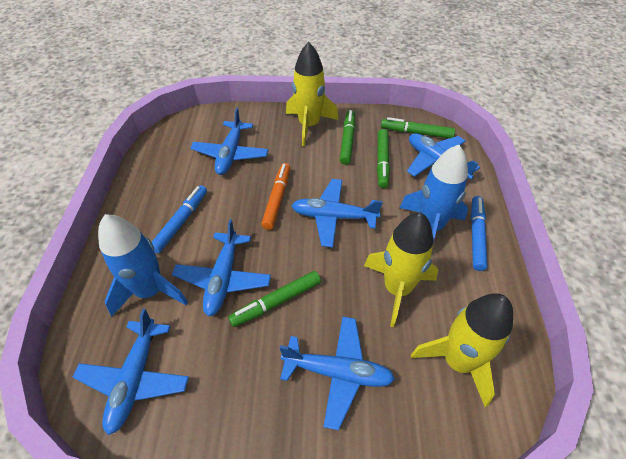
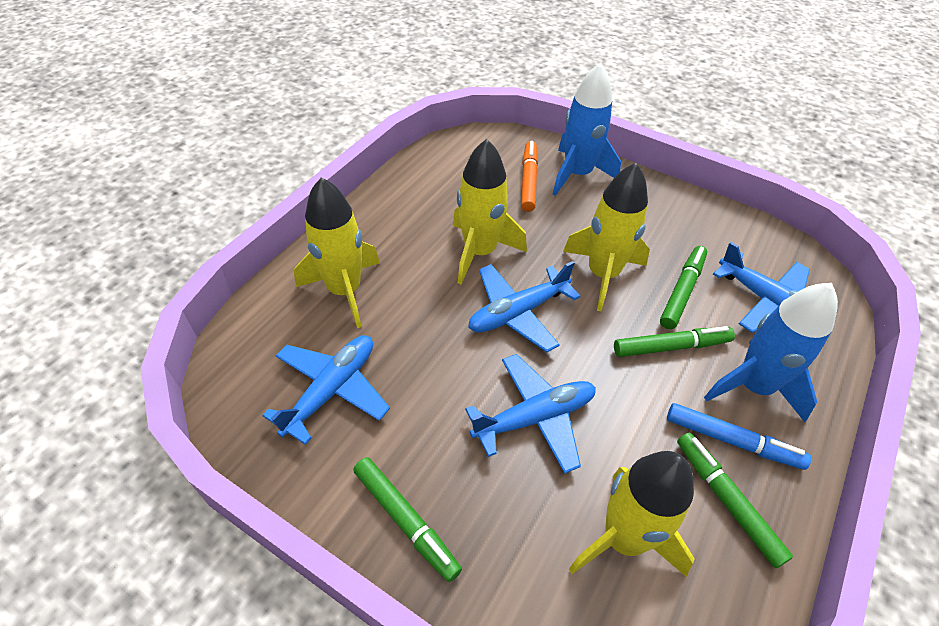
blue marker: [152,185,207,253] [471,196,487,271] = 2 -> [667,403,811,470] = 1
blue plane: [73,309,189,435] [172,219,271,317] [190,108,268,175] [279,317,395,431] [291,179,383,247] [407,133,480,179] = 6 -> [262,335,390,445] [465,354,596,474] [468,261,580,352] [713,242,810,333] = 4
yellow rocket: [286,42,338,146] [364,212,438,327] [411,293,513,407] = 3 -> [294,177,380,328] [453,139,527,284] [563,163,650,311] [569,451,695,576] = 4

